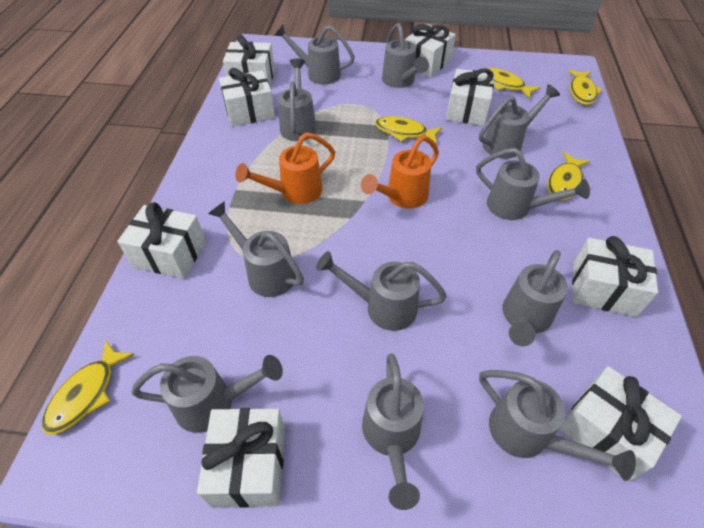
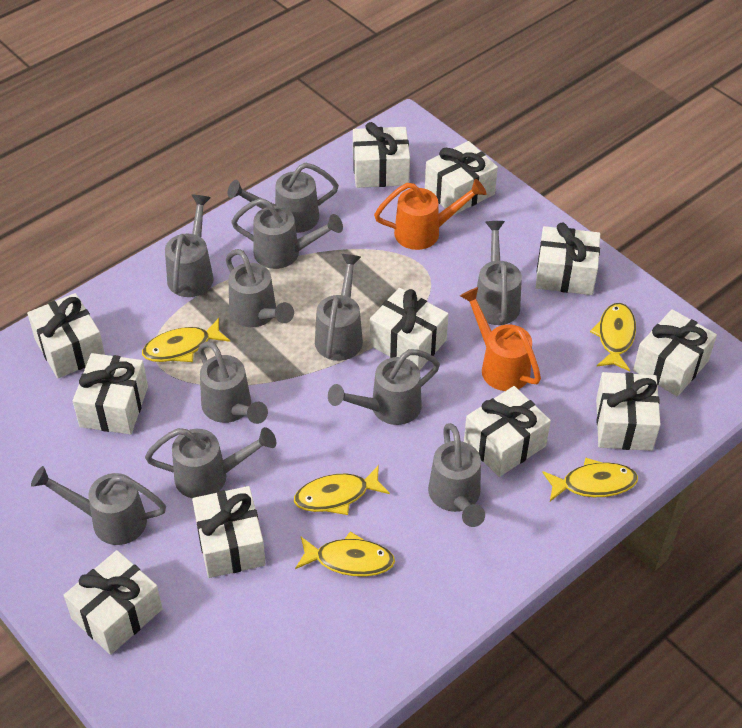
white gift: [117,202,206,279] [197,408,285,508] [219,68,275,126] [223,35,275,86] [404,24,456,77] [446,68,495,126] [559,366,682,482] [572,236,658,317] = 8 -> [27,293,105,378] [64,550,163,655] [73,353,148,434] [192,486,266,578] [353,122,410,188] [370,288,449,370] [425,141,498,216] [464,386,551,477] [536,223,600,295] [596,372,661,451] [633,309,717,397] = 11

